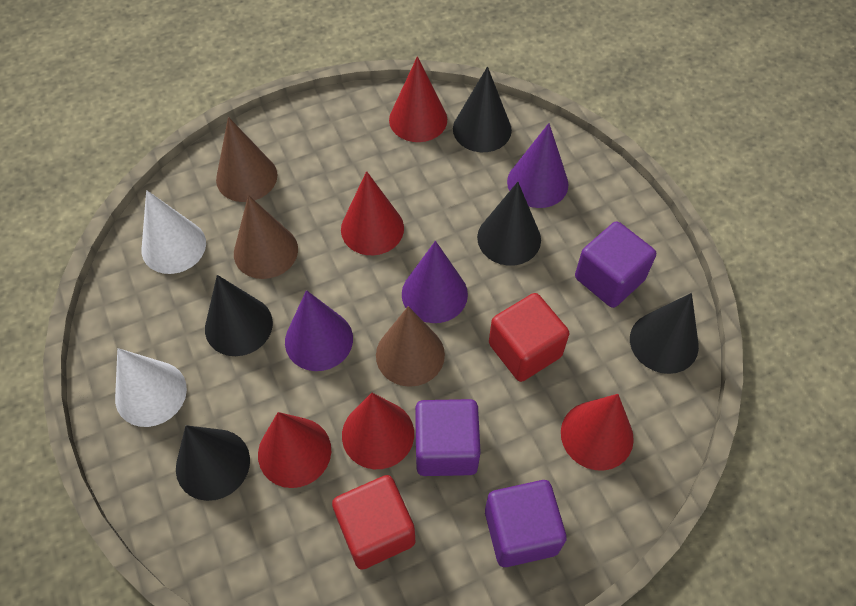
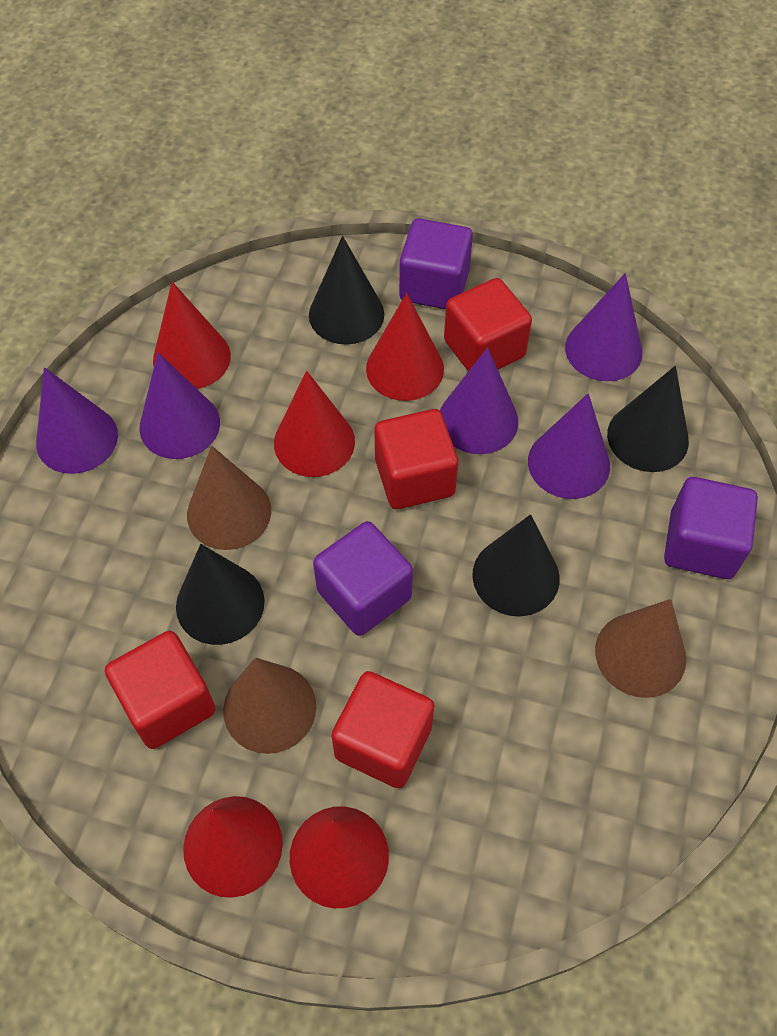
black cone: [176,425,250,501] [205,275,273,356] [453,67,512,152] [477,182,541,266] [630,293,699,374] = 5 -> [176,544,265,645] [309,236,384,345] [472,514,560,617] [607,366,689,472] = 4
purple cone: [285,290,353,371] [402,241,468,323] [507,123,569,208] = 3 -> [36,367,118,474] [139,353,220,459] [440,347,518,454] [528,393,610,499] [565,273,642,381] = 5
red cube: [332,475,415,570] [489,293,569,382] = 2 -> [105,631,215,749] [331,671,434,788] [374,409,458,509] [444,278,532,371] = 4
white cone: [115,348,187,427] [142,190,206,274] = 2 -> none = 0

